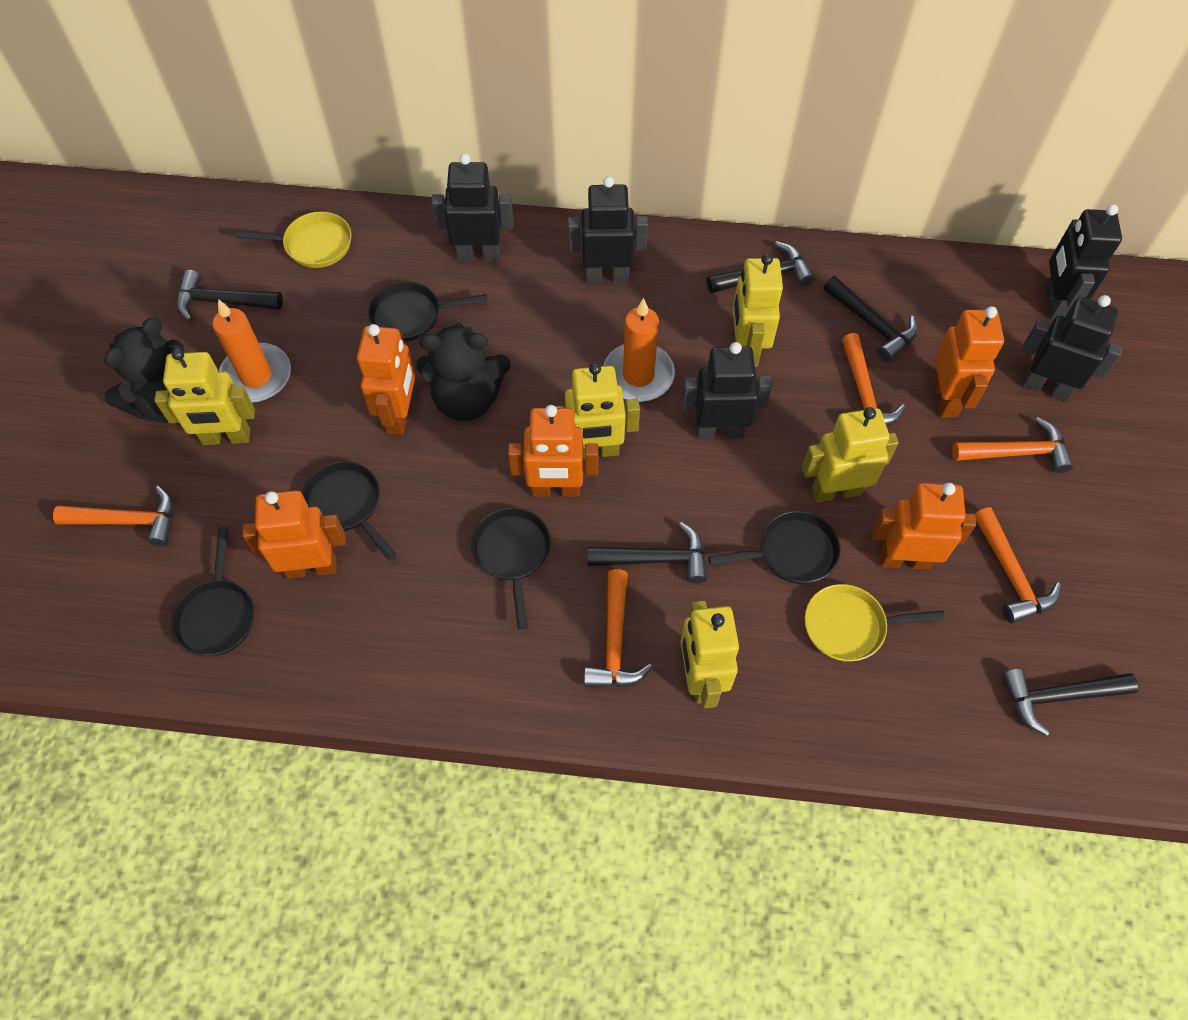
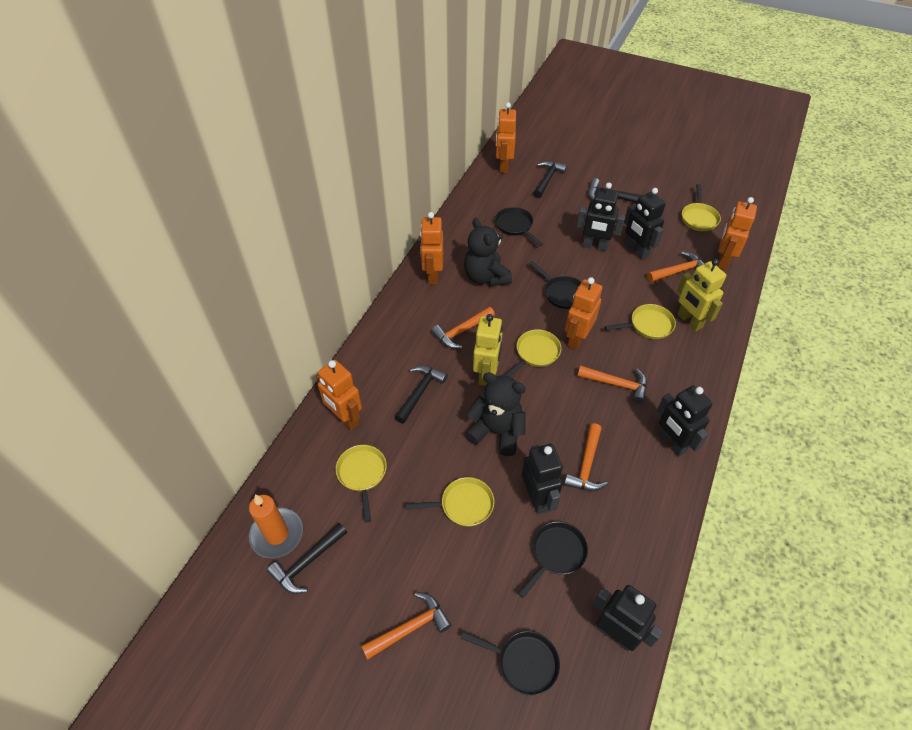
black hammer: [177,270,283,321] [587,522,707,583] [707,241,814,294] [823,276,918,362] [1002,669,1138,736] = 5 -> [267,523,347,594] [395,365,448,423] [533,161,567,198] [588,178,643,203] = 4
black pan: [171,527,254,657] [302,461,397,560] [368,281,487,341] [471,507,551,629] [708,511,840,584] = 5 -> [461,631,560,696] [495,207,543,246] [518,521,588,598] [529,261,581,309] = 4
orange candle: [213,299,291,403] [603,298,675,402] = 2 -> [249,494,303,558] = 1
yellow pan: [235,211,351,268] [805,584,945,662] = 2 -> [336,445,387,522] [405,477,494,527] [505,329,561,377] [605,304,676,339] [682,184,721,231] = 5
yellow robot: [154,348,255,445] [555,363,640,459] [680,601,739,708] [733,253,783,367] [802,407,899,502] = 5 -> [473,314,503,386] [677,259,726,331] = 2

